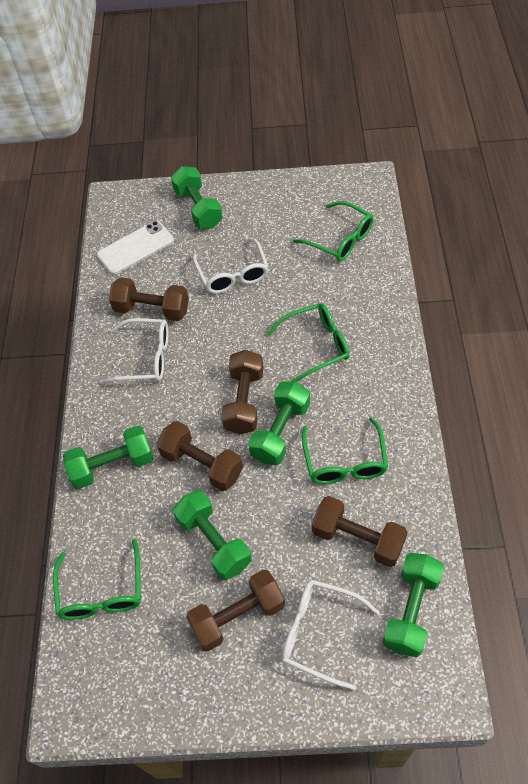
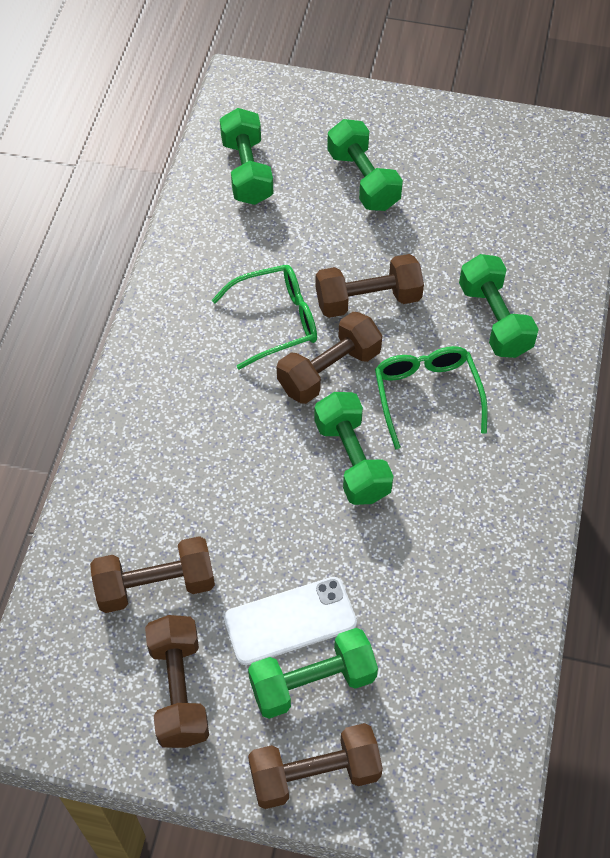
green glasses: [53,539,141,620] [267,303,350,382] [293,201,374,262] [302,418,388,484] = 4 -> [212,265,317,370] [375,346,488,449] = 2
white glasses: [100,318,168,384] [193,238,268,294] [282,580,379,691] = 3 -> none = 0

